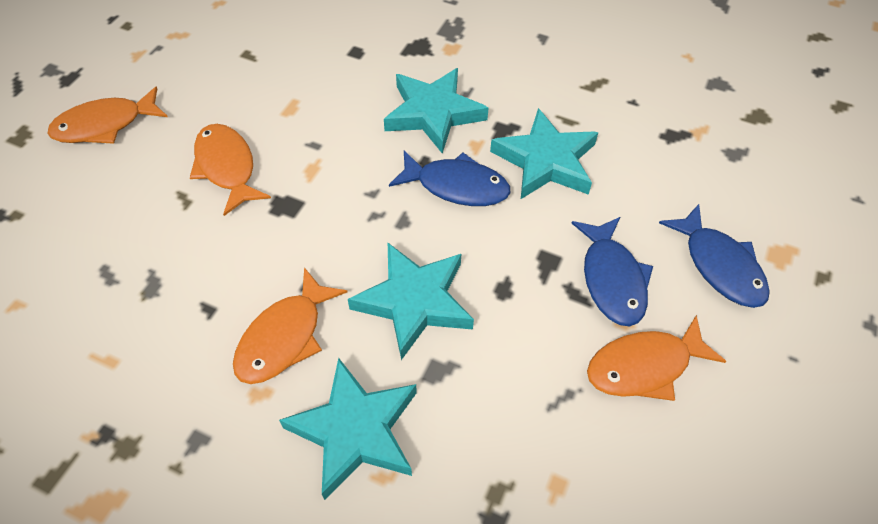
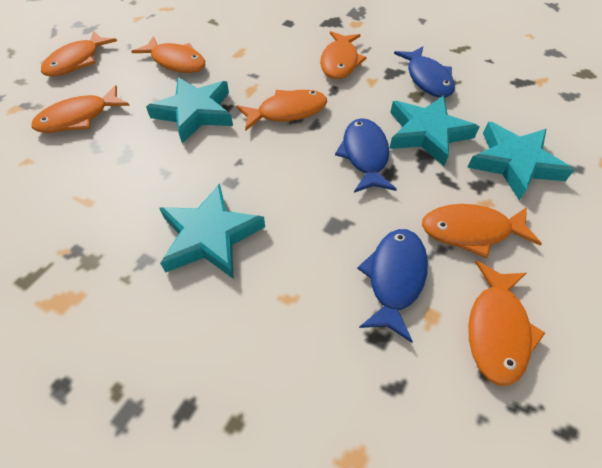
orange fish: [47,86,168,144] [190,124,271,216] [233,267,347,384] [587,315,727,401] = 4 -> [32,85,130,133] [41,31,117,77] [131,36,205,73] [236,90,327,131] [320,31,367,79] [422,204,542,258] [468,261,545,386] = 7

